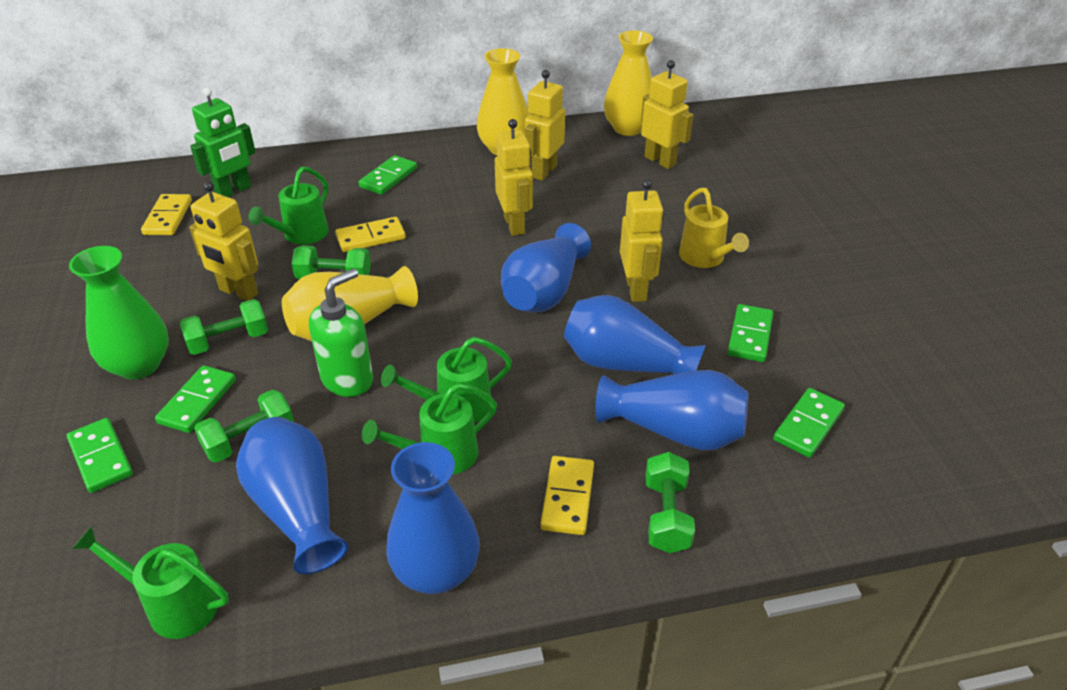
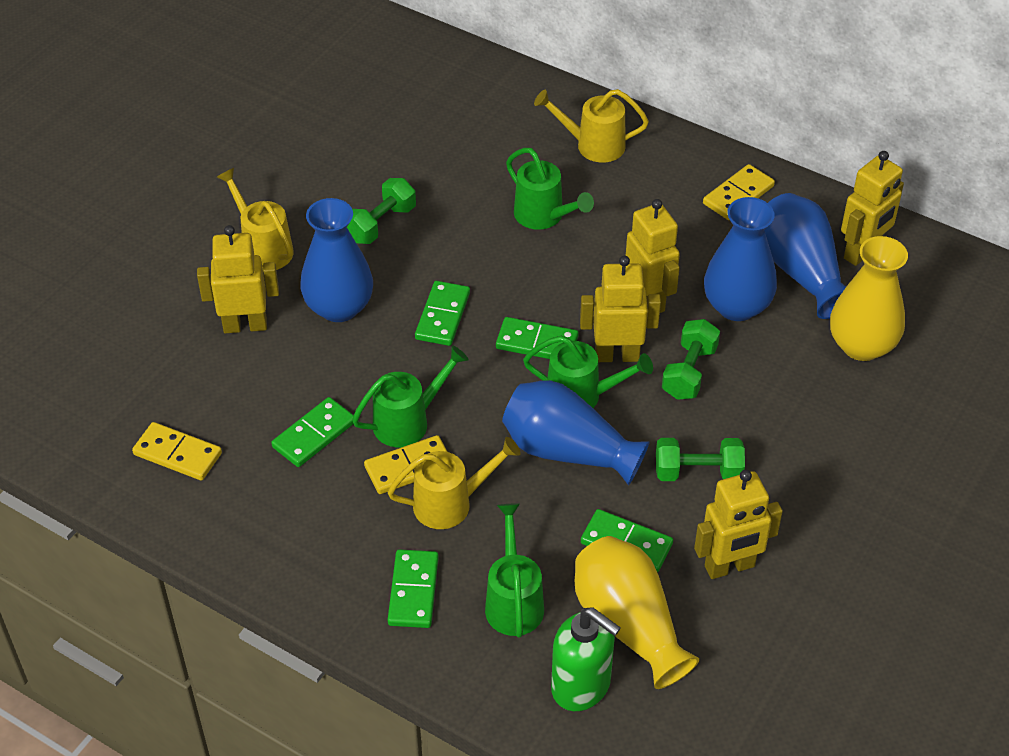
blue vase: [236,417,349,574] [386,442,480,594] [501,223,591,312] [564,295,706,374] [596,370,748,451] = 5 -> [300,198,373,322] [502,380,650,485] [704,197,777,321] [764,193,846,319] = 4
green dumbbell: [180,299,268,355] [194,390,294,463] [291,245,371,279] [645,452,695,553] = 4 -> [347,178,416,244] [656,438,745,481] [662,319,720,400] = 3
green robot: [190,87,256,197] = 1 -> none = 0
green vase: [69,246,169,379] = 1 -> none = 0
yellow vase: [282,266,418,341] [477,48,529,155] [604,30,653,136] = 3 -> [575,536,699,689] [830,236,908,361] = 2
yellow watering can: [679,188,749,268] = 1 -> [217,168,294,270] [388,437,521,529] [534,89,649,163] = 3

